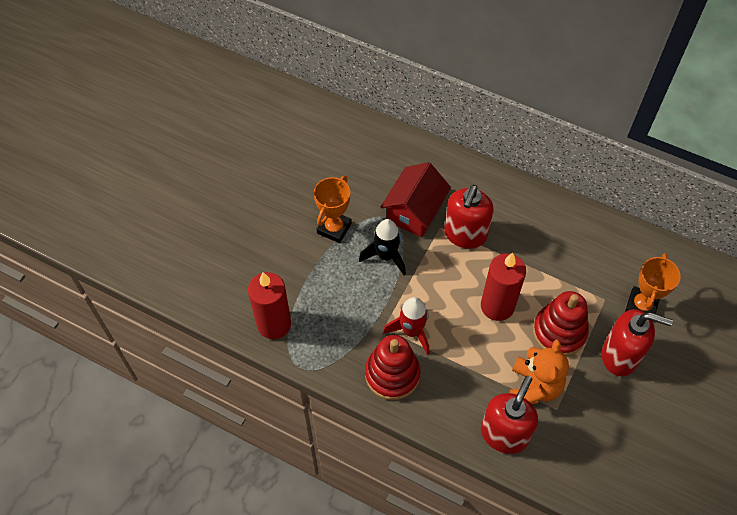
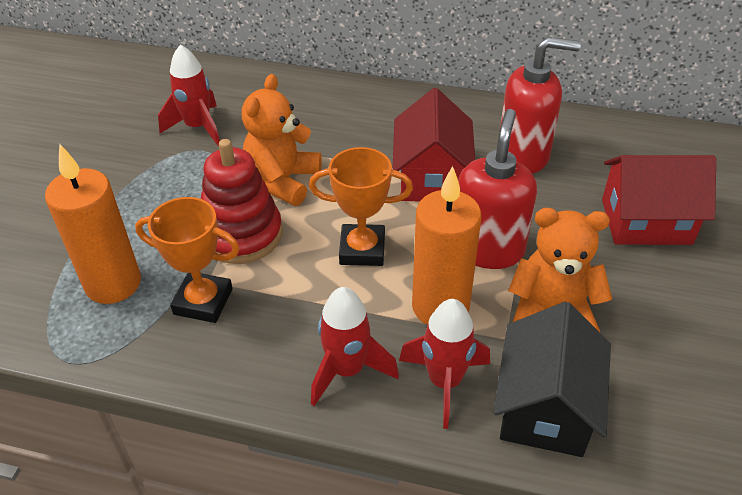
black house: none = 0 -> [493,302,611,457] = 1
black rocket: [359,219,406,275] = 1 -> none = 0
orange candle: none = 0 -> [45,144,141,304] [412,166,481,325] = 2
orange teddy bear: [510,339,569,404] = 1 -> [242,74,322,206] [508,208,612,332] = 2
red candle: [248,272,291,339] [481,253,526,321] = 2 -> none = 0
red house: [381,162,451,237] = 1 -> [392,88,475,201] [602,155,716,245] = 2
red rocket: [383,297,429,355] = 1 -> [158,45,220,146] [311,287,399,406] [399,299,490,429] = 3
red soap dispenser: [444,185,494,249] [481,375,538,454] [602,309,673,376] = 3 -> [458,109,537,269] [500,37,581,173] = 2
red stacking toy: [365,335,421,400] [533,291,589,356] = 2 -> [201,139,283,264] = 1

